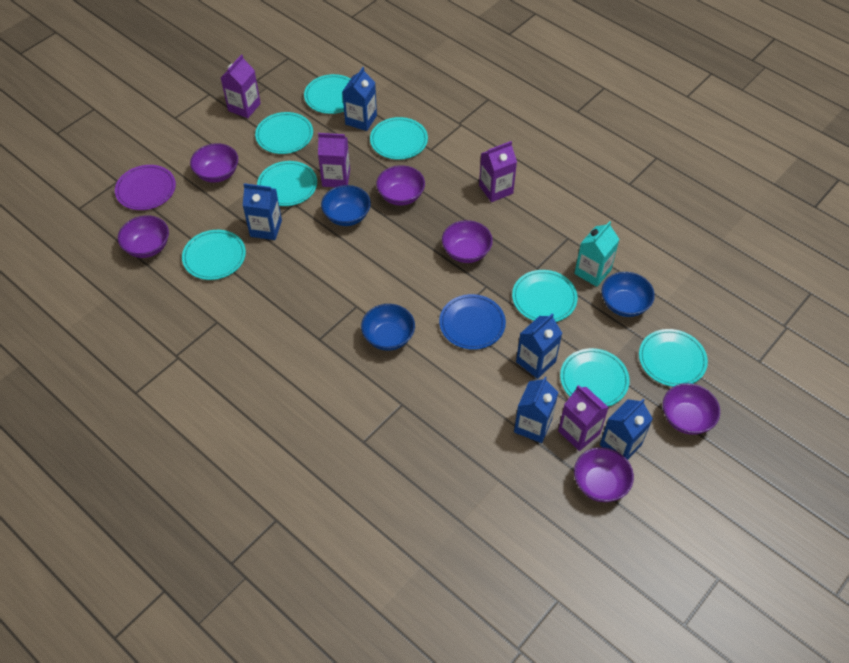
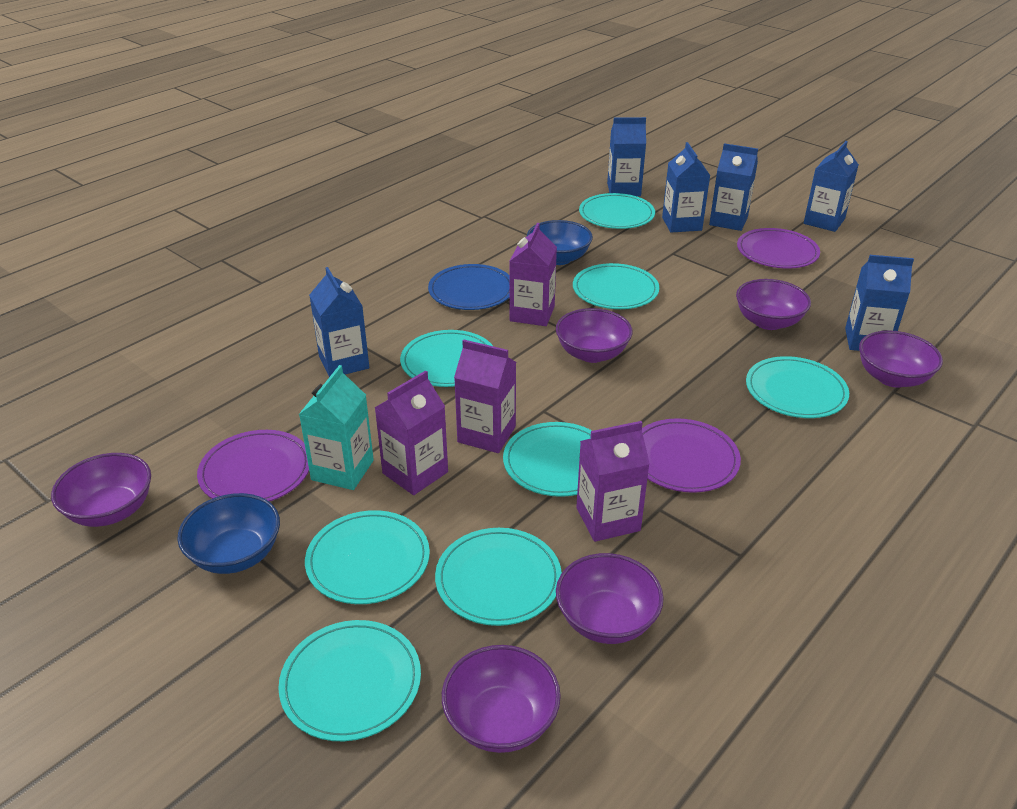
blue bowl: [321,185,371,226] [361,304,415,351] [602,272,655,317] = 3 -> [177,493,280,574] [527,220,593,265] = 2
blue carton: [243,183,282,240] [342,67,377,131] [514,376,558,443] [516,313,562,379] [600,399,653,460] = 5 -> [309,267,369,377] [607,117,646,196] [662,142,710,233] [709,143,758,231] [804,141,859,232] [845,255,914,351] = 6
purple plate: [115,165,176,210] = 1 -> [197,430,309,502] [642,418,741,493] [737,228,820,269] = 3

